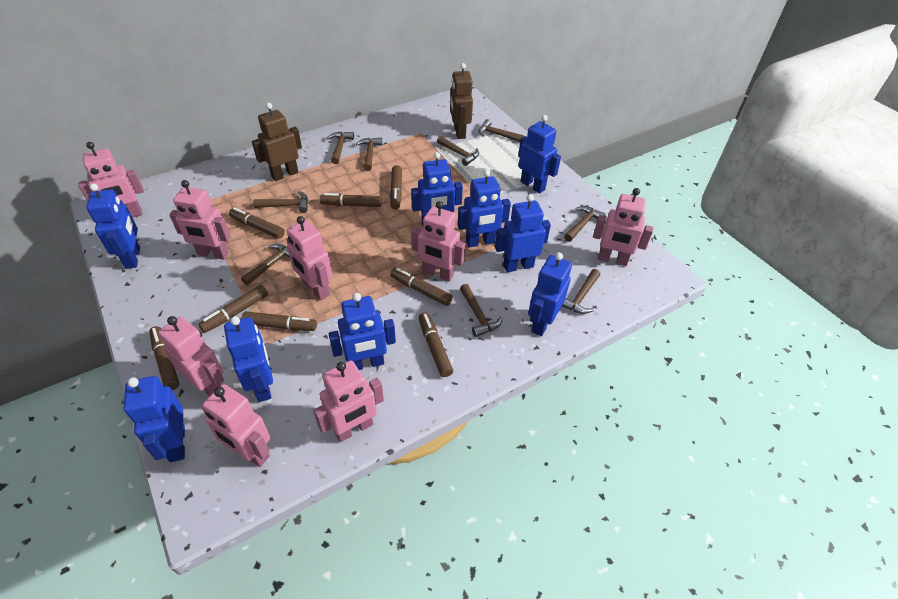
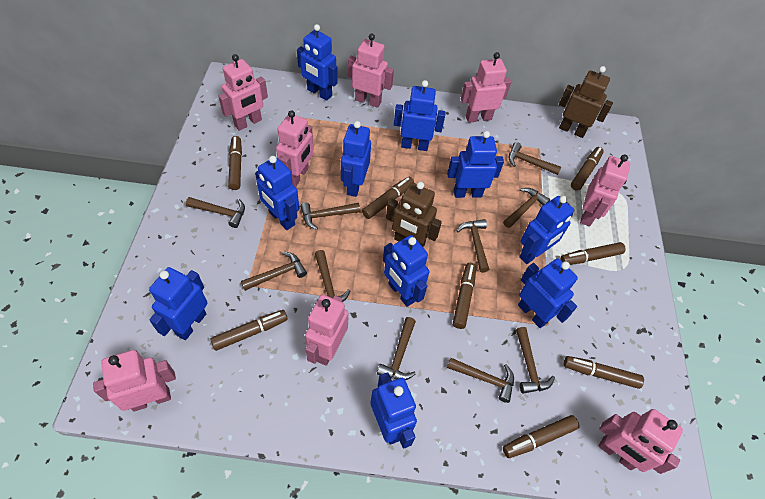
blue robot: [86,184,140,269] [124,376,185,462] [224,316,273,402] [329,293,396,370] [411,152,463,226] [457,170,511,248] [495,194,551,272] [518,115,561,194] [528,252,572,336] = 9 -> [149,267,207,340] [255,156,299,230] [297,24,338,101] [341,121,371,197] [371,372,417,449] [383,235,429,307] [394,80,446,151] [447,131,504,198] [518,258,578,328] [519,196,574,264] = 10
brown hammer: [241,244,290,285] [253,191,308,213] [327,131,354,164] [356,138,382,171] [437,136,479,166] [460,284,502,337] [479,119,524,142] [562,269,600,314] [564,206,606,242] = 9 -> [186,197,245,228] [241,251,307,291] [300,203,360,230] [315,250,350,301] [377,317,416,380] [447,358,514,403] [457,219,489,273] [503,188,550,228] [509,142,561,175] [516,327,555,394] = 10

